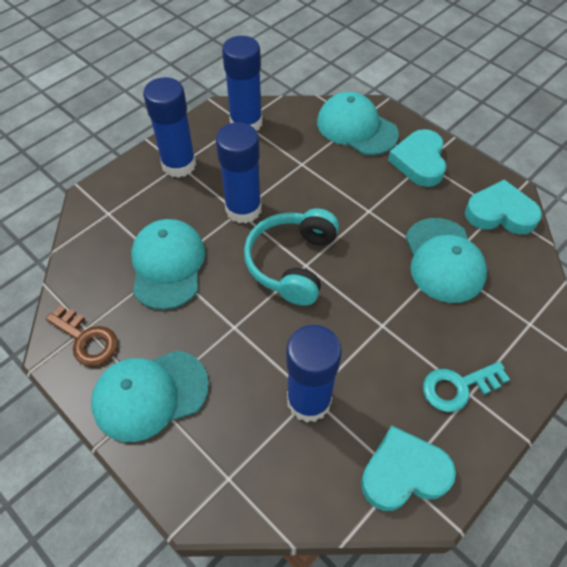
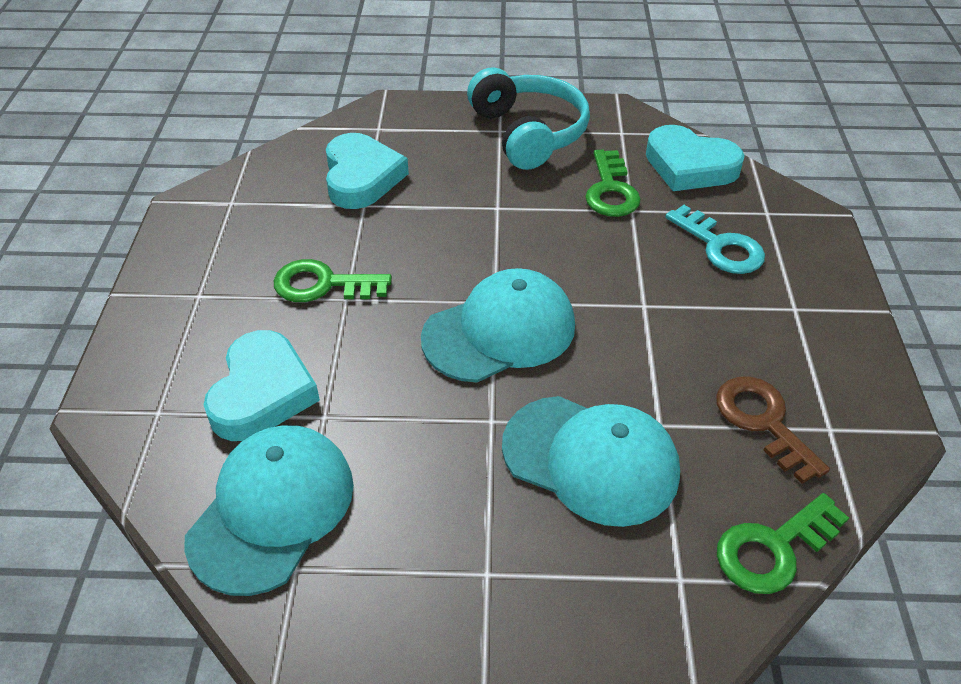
blue glue stick: [143,77,196,178] [216,122,262,223] [222,36,262,131] [286,325,342,423] = 4 -> none = 0
green key: none = 0 -> [274,259,392,302] [585,150,641,217] [717,493,849,594] = 3
turquoise cap: [91,350,209,442] [131,219,205,310] [317,92,399,156] [406,218,487,303] = 4 -> [184,425,354,596] [421,268,575,382] [502,396,680,527] = 3

